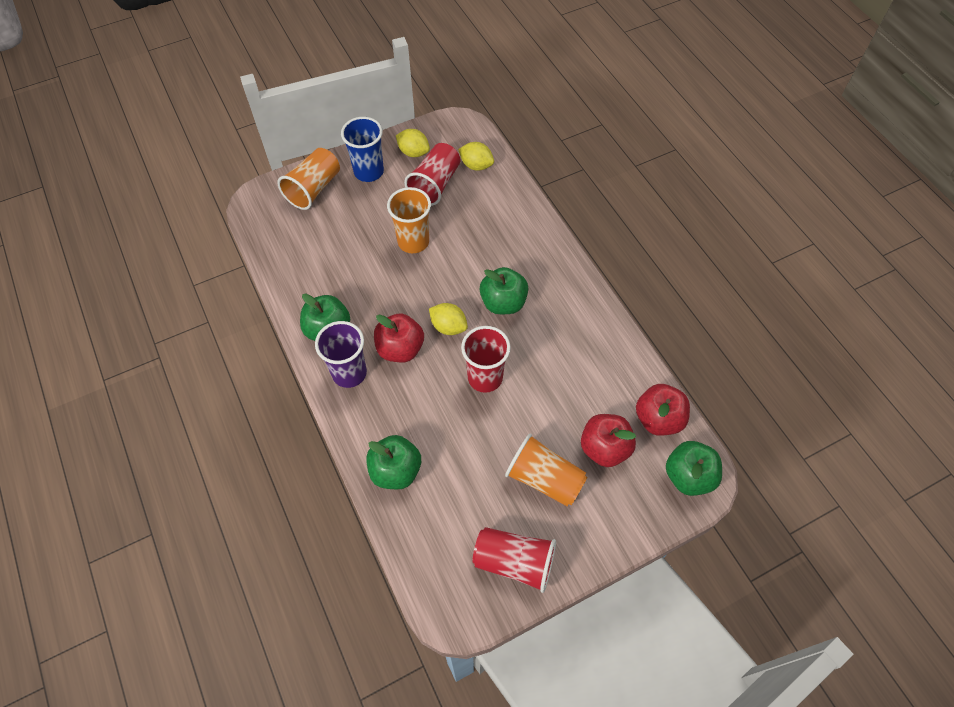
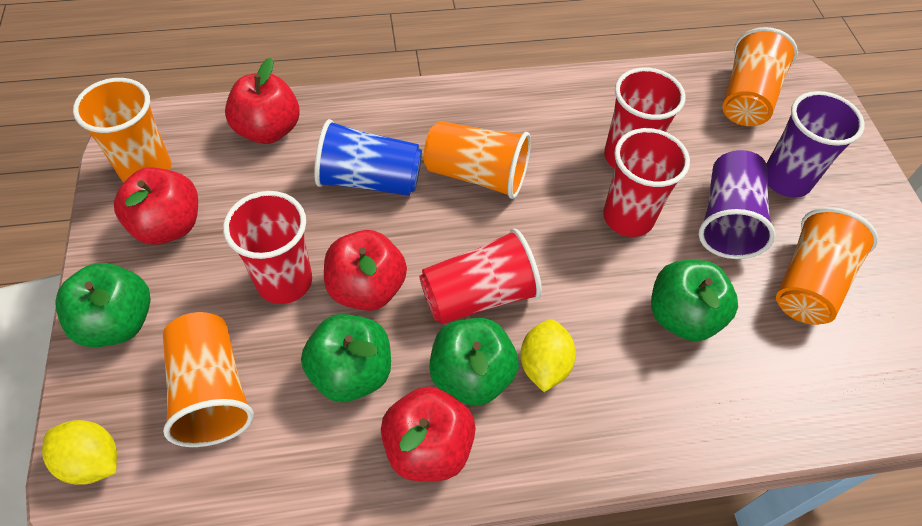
orange cup: [278,148,340,210] [387,187,431,253] [505,433,587,506] = 3 -> [73,78,171,182] [163,312,254,447] [424,121,531,199] [722,27,798,126] [776,207,878,325] = 5
purple cup: [315,321,367,388] = 1 -> [698,150,775,259] [766,91,865,198] = 2
red apple: [374,314,424,362] [581,414,636,467] [636,384,690,436] = 3 -> [114,167,198,245] [225,58,300,144] [324,230,407,311] [381,386,476,481] = 4
red cup: [404,143,460,206] [461,326,511,393] [473,527,556,593] = 3 -> [223,191,312,304] [419,229,542,324] [603,128,690,237] [604,68,686,169] = 4
yellow lemon: [396,129,430,157] [429,303,468,335] [458,142,494,171] = 3 -> [42,420,117,485] [520,319,576,392] = 2

